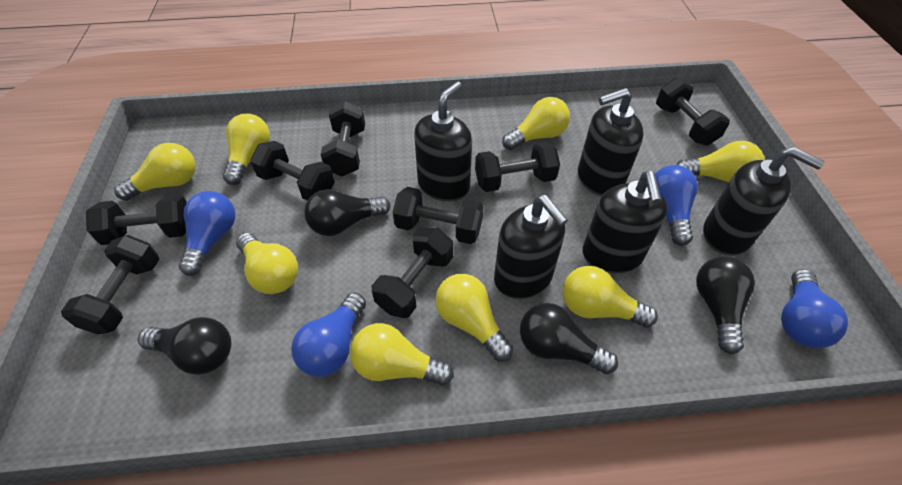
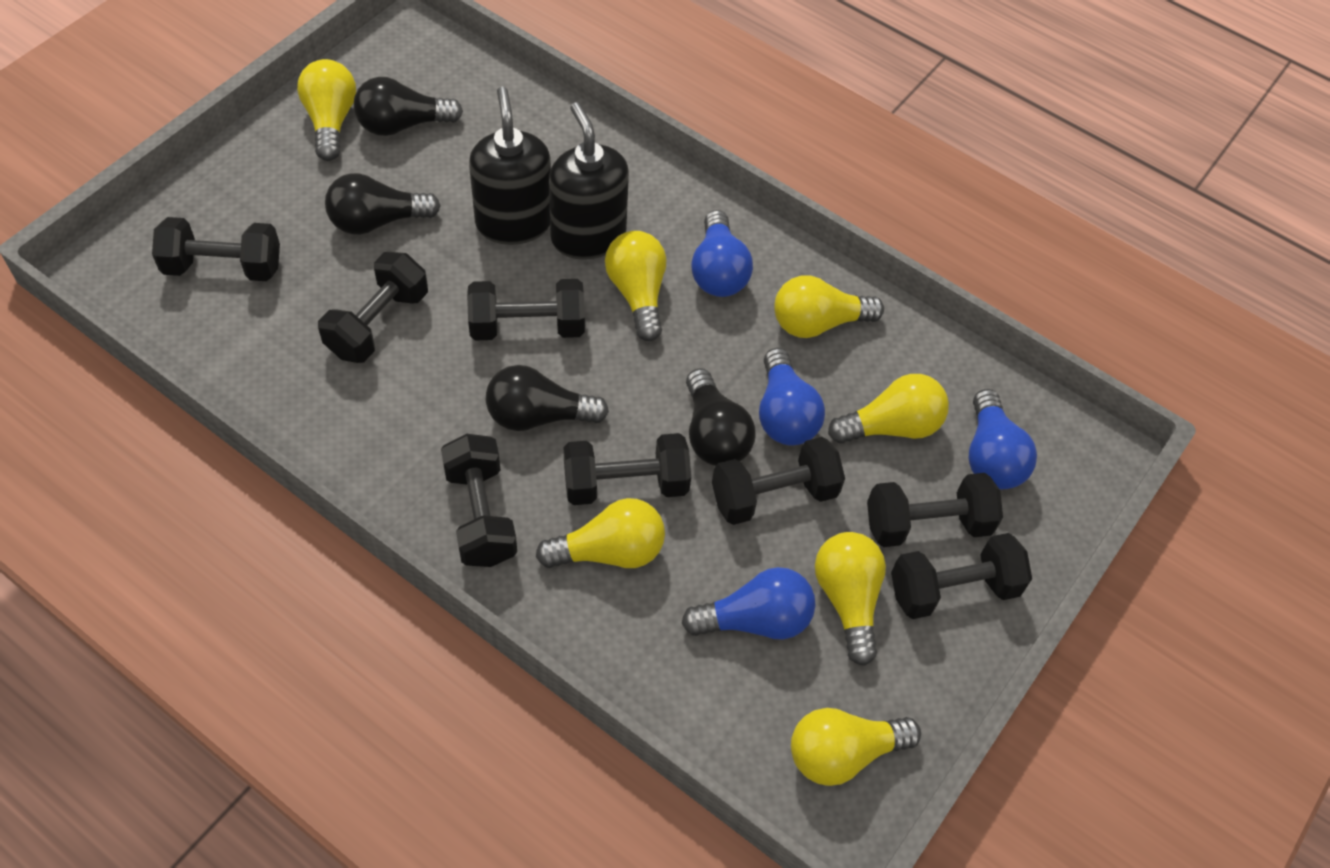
black soap dispenser: [414,81,472,202] [494,195,568,299] [578,88,644,196] [582,171,668,274] [703,147,825,256] = 5 -> [469,87,551,245] [549,102,629,260] = 2
yellow light bulb: [115,143,196,201] [223,114,270,185] [236,233,298,294] [350,323,454,385] [435,274,514,362] [502,97,570,150] [562,266,658,327] [676,141,764,183] = 8 -> [297,59,356,161] [536,498,665,568] [605,231,666,341] [774,275,884,338] [791,708,921,786] [815,532,886,666] [828,374,949,444] = 7

